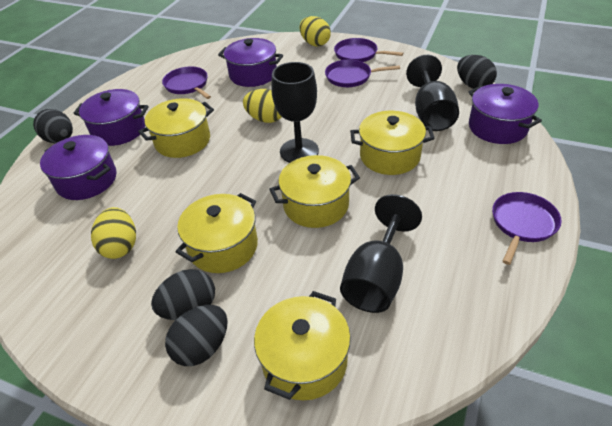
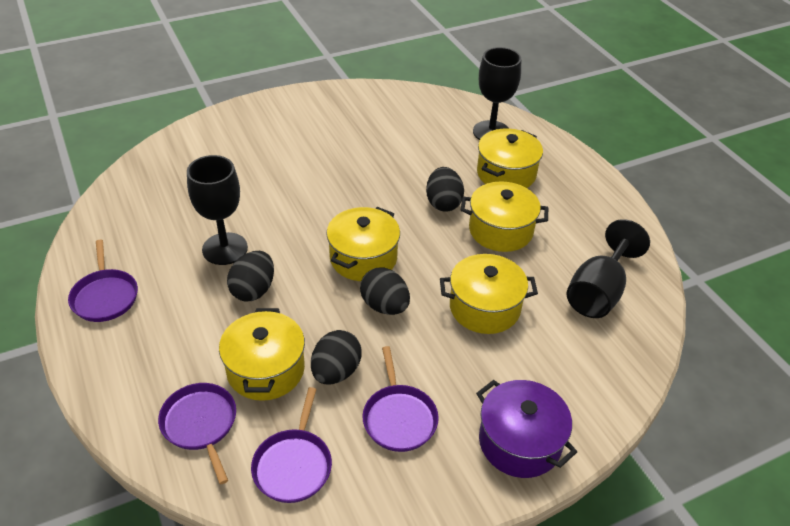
purple pot: [40,135,116,200] [73,89,149,146] [218,38,283,87] [469,84,542,144] = 4 -> [476,380,577,478] = 1
yellow egg: [91,207,136,259] [243,89,282,123] [300,16,331,46] = 3 -> none = 0

